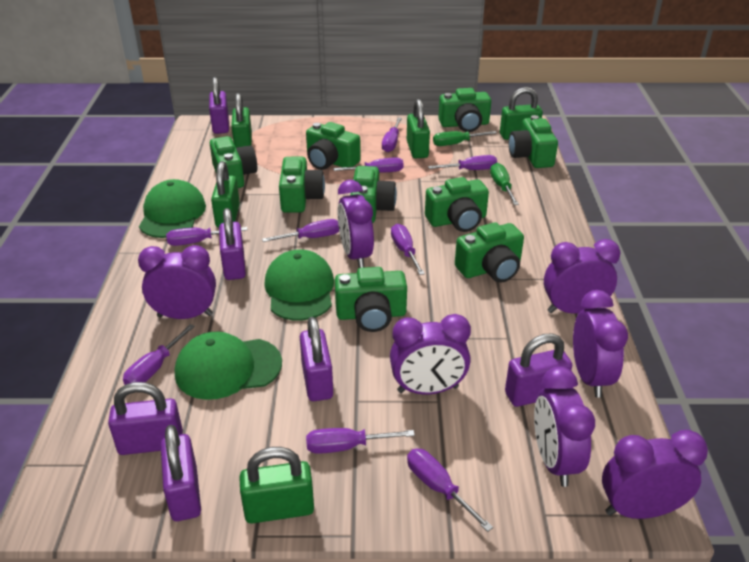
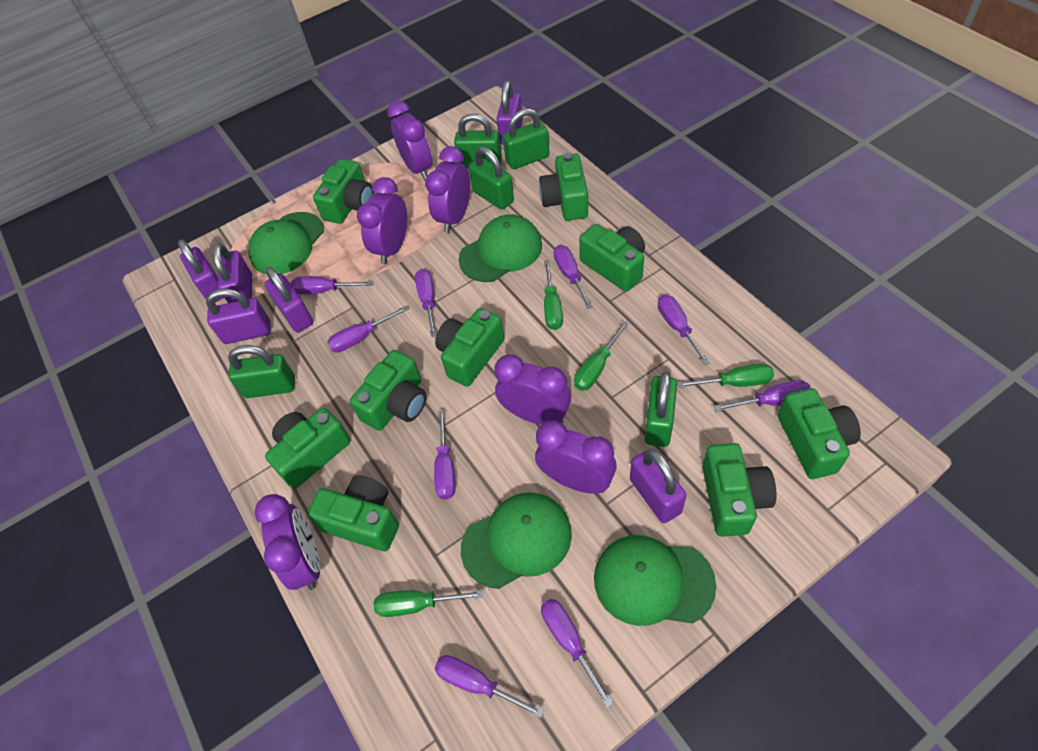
green cap: [139,179,206,238] [175,332,282,400] [264,250,334,321] = 3 -> [248,212,324,274] [458,215,542,282] [461,492,572,589] [594,535,716,626] = 4
green screwdriver: [433,131,497,146] [490,163,519,205] = 2 -> [374,590,483,617] [544,261,563,330] [574,322,629,391] [677,363,774,388] = 4
purple clock: [138,245,216,319] [338,180,374,268] [390,314,471,394] [534,366,595,487] [544,239,620,314] [573,290,628,398] [602,430,708,519] = 7 -> [254,494,320,590] [357,177,407,264] [387,100,433,180] [425,146,470,233] [494,354,571,425] [535,420,616,494] = 6

